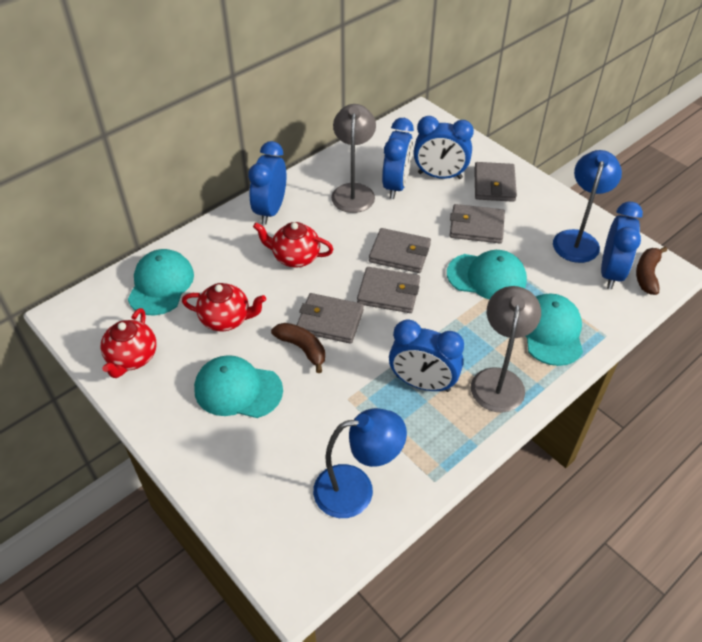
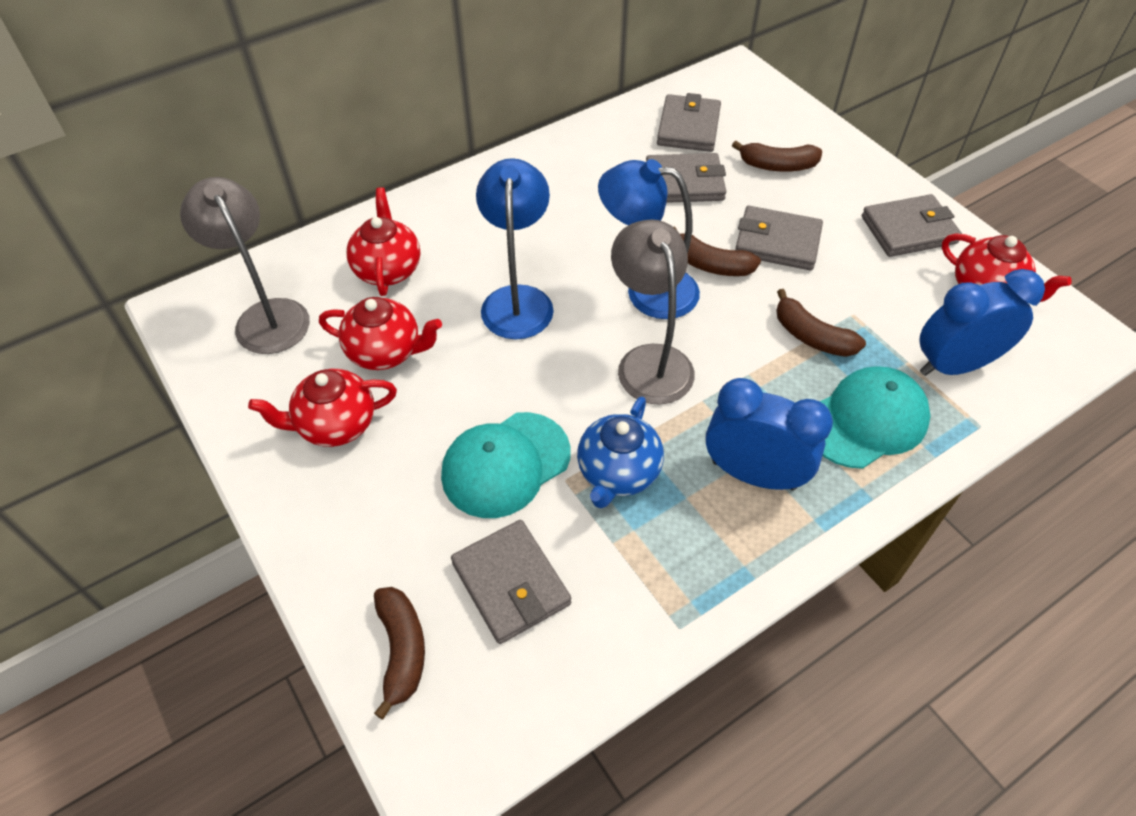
blue clock: [248,141,286,225] [382,118,414,199] [389,320,464,392] [413,116,474,179] [601,202,643,289] = 5 -> [705,378,833,490] [919,269,1045,376] = 2
blue teapot: none = 0 -> [577,397,664,508] = 1
brown banana: [271,323,325,373] [636,247,667,295] = 2 -> [374,587,425,719] [674,226,761,276] [732,141,822,172] [776,289,866,357] = 4
red teapot: [100,308,156,378] [182,283,266,331] [253,222,333,268] = 3 -> [248,369,397,447] [319,297,442,370] [346,187,420,296] [942,233,1072,302] = 4
turquoise cap: [128,249,194,315] [194,355,283,418] [447,250,527,299] [525,293,583,366] = 4 -> [441,412,571,518] [819,366,931,469] = 2

